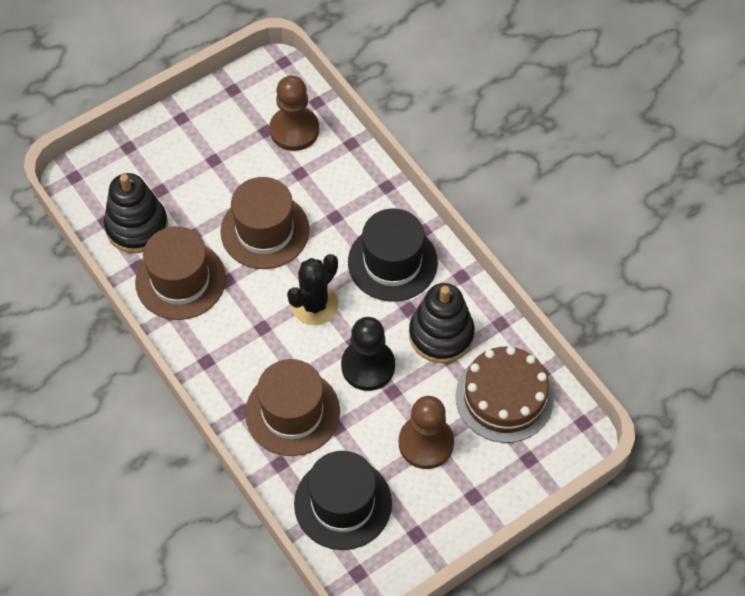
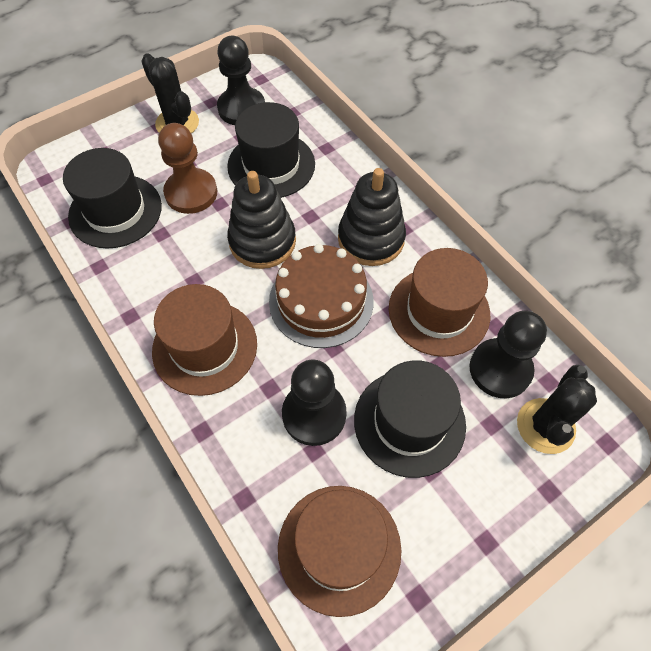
black cactus: [287,254,338,325] = 1 -> [141,53,199,134] [517,365,597,454] = 2
black hat: [294,451,392,550] [348,208,438,302] = 2 -> [63,148,162,249] [227,102,315,198] [354,360,466,478] = 3
black pawn: [341,317,395,391] = 1 -> [217,36,265,125] [282,359,347,446] [469,311,547,398] = 3
brown pawn: [270,76,319,151] [399,396,454,469] = 2 -> [158,123,217,214] = 1

